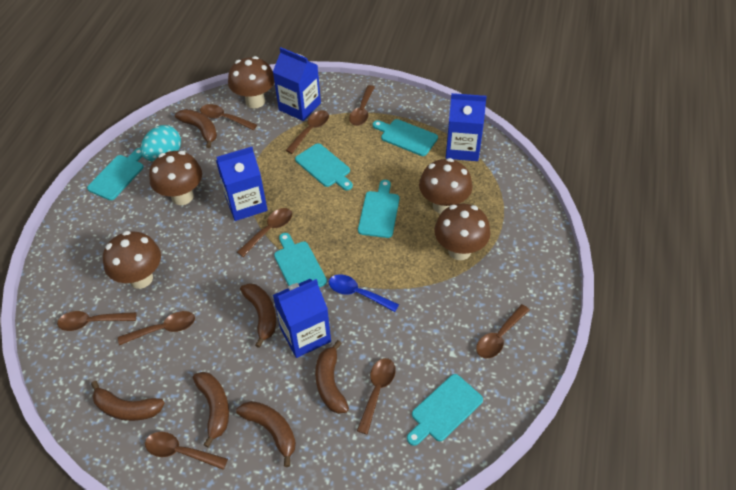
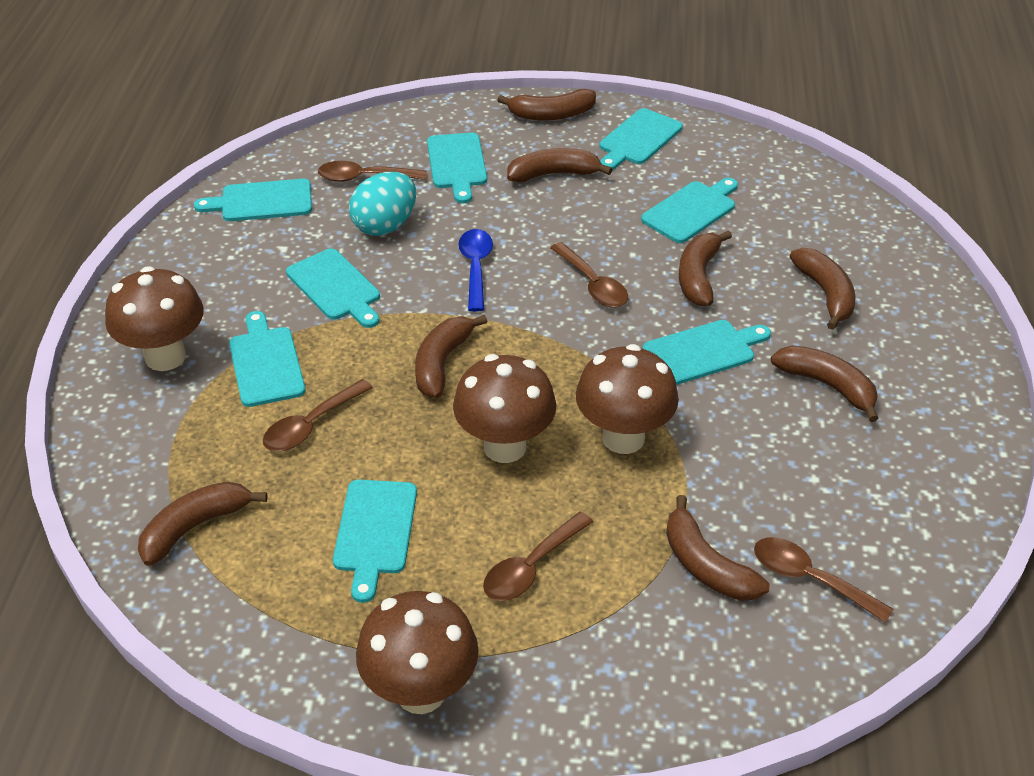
blue carton: [216,147,268,221] [273,47,321,121] [273,279,331,358] [446,93,487,161] = 4 -> none = 0
brown banana: [91,381,165,421] [175,109,217,148] [193,372,229,448] [236,401,296,467] [240,283,276,348] [315,340,349,414] = 6 -> [138,482,267,566] [415,315,487,398] [497,89,596,121] [507,148,613,183] [666,495,769,601] [679,230,732,306] [771,345,879,422] [790,248,855,330] = 8
brown mushroom: [103,231,161,289] [149,151,202,205] [228,56,275,108] [419,158,473,214] [434,204,491,260] = 5 -> [105,266,204,371] [356,591,479,714] [453,354,557,463] [576,344,679,454] = 4
brown spoon: [57,311,137,331] [118,311,195,345] [145,432,228,470] [200,104,257,130] [237,208,292,257] [285,110,329,154] [349,85,375,126] [357,358,396,435] [476,304,529,359] = 9 -> [263,379,373,451] [318,161,427,182] [483,511,593,601] [550,242,628,308] [754,537,894,623] = 5
turquoise cutting board: [87,148,144,200] [274,233,327,287] [295,143,353,190] [358,180,400,238] [373,119,438,156] [407,374,483,446] = 6 -> [194,179,312,221] [229,311,306,407] [286,248,380,328] [333,480,417,603] [427,133,487,203] [600,108,683,170] [641,178,738,243] [643,320,771,385] = 8

